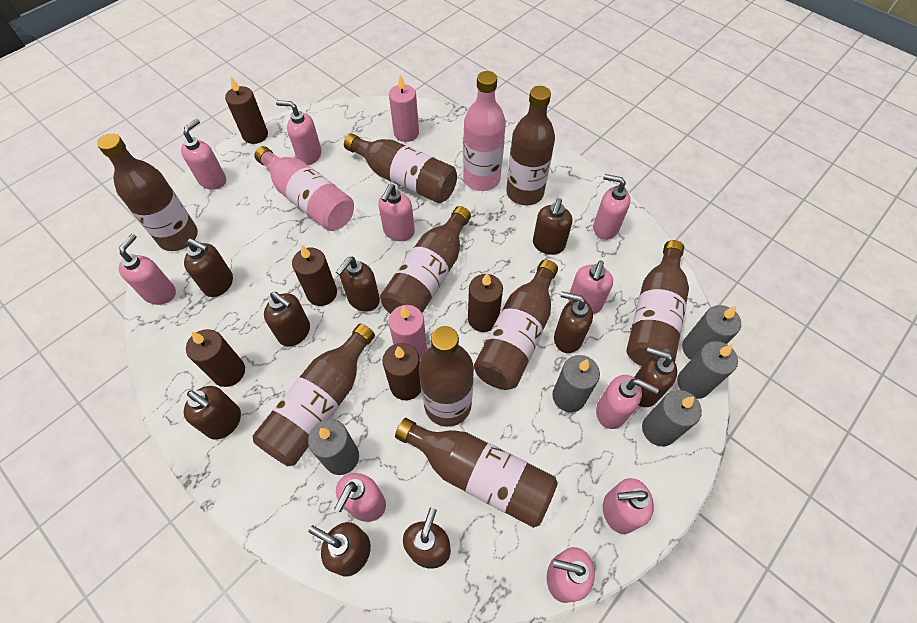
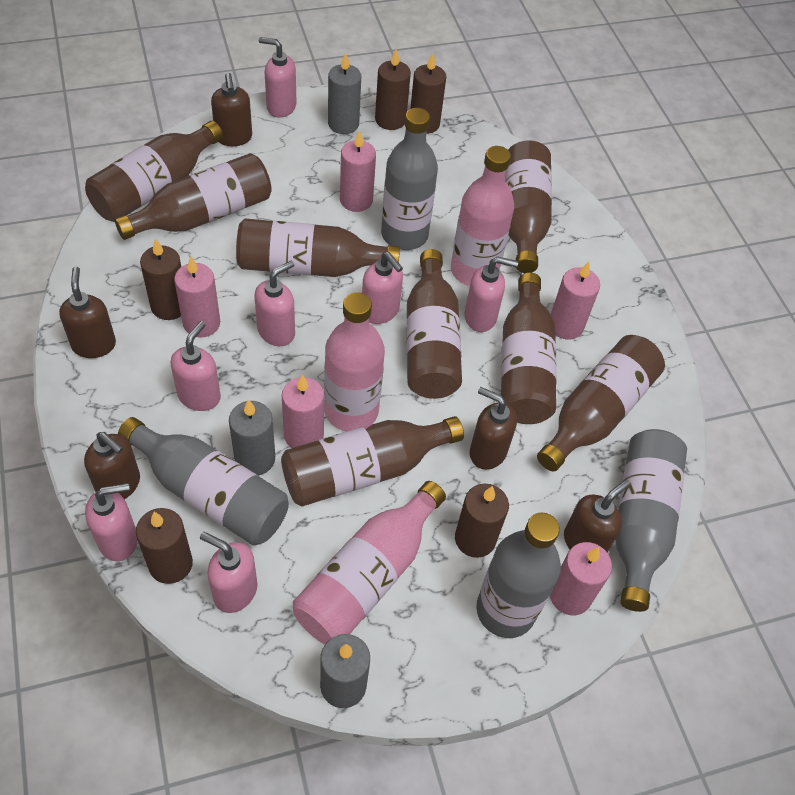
brown bottle: [97,133,198,251] [252,324,375,466] [344,133,457,203] [380,206,471,314] [395,418,558,528] [419,326,474,427] [474,260,558,390] [506,86,555,205] [626,240,689,366] = 9 -> [85,121,223,222] [115,153,272,240] [236,219,400,277] [281,416,464,507] [406,249,462,399] [501,272,556,424] [505,140,552,273] [537,335,665,471] = 8
brown soap dispenser: [184,239,233,297] [184,386,241,440] [264,292,310,346] [309,522,371,577] [336,257,380,312] [403,508,451,569] [533,198,572,255] [554,292,593,353] [634,347,677,407] = 9 -> [59,266,116,358] [84,432,140,499] [211,73,252,146] [470,387,517,470] [564,479,631,552] = 5
grey bottle: none = 0 -> [118,417,289,546] [381,108,438,250] [476,513,561,638] [615,429,687,612] = 4
grey candle: [308,419,359,475] [552,355,600,412] [642,390,702,446] [677,341,738,399] [682,305,741,360] = 5 -> [229,399,275,475] [320,634,370,708] [328,52,361,134] = 3
pink bottle: [254,146,354,231] [463,71,506,191] = 2 -> [293,481,446,644] [324,292,385,431] [451,146,514,286] = 3
pink candle: [389,74,419,142] [389,305,427,360] = 2 -> [174,256,220,338] [282,375,324,448] [340,130,376,212] [550,542,612,615] [551,262,600,340] = 5
pink soap dispenser: [119,234,176,305] [181,119,226,190] [276,100,322,165] [334,473,386,522] [378,184,415,241] [547,547,595,603] [568,260,613,314] [593,174,631,240] [596,375,659,429] [603,478,654,534] = 10 -> [85,483,138,561] [170,321,221,411] [200,532,257,613] [255,261,295,346] [259,37,297,118] [362,252,403,324] [464,256,518,332] = 7

